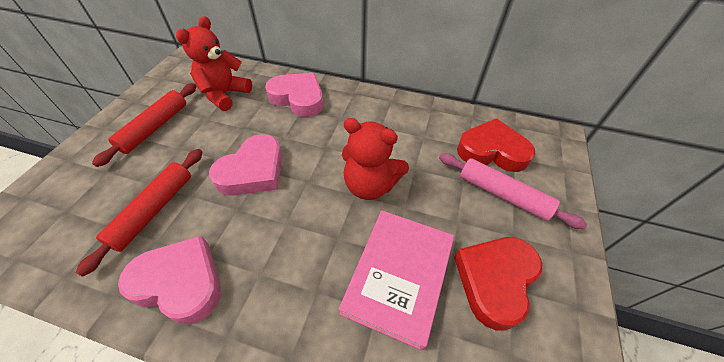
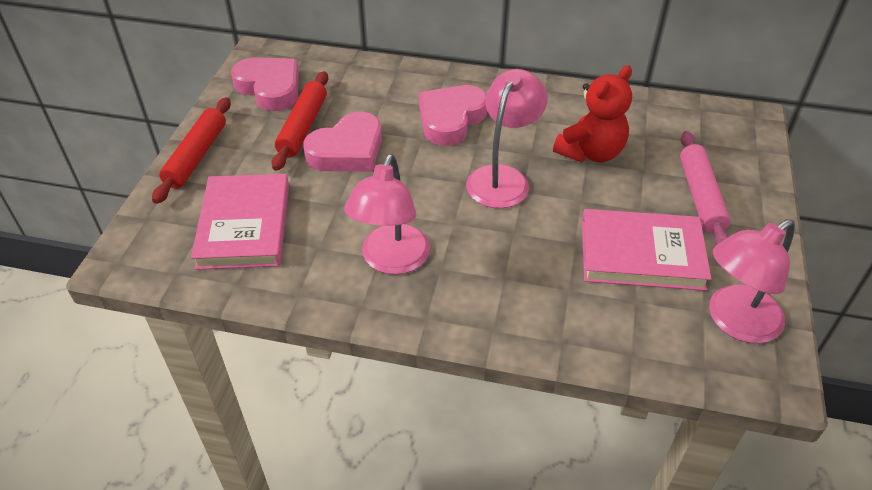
pink book: [339,210,454,350] = 1 -> [191,174,289,270] [582,209,711,291] = 2
pink lamp: none = 0 -> [344,154,430,275] [466,69,548,208] [709,219,795,343] = 3
red heart: [454,237,542,331] [457,118,536,172] = 2 -> none = 0
red teddy bear: [176,16,252,111] [342,118,409,200] = 2 -> [553,65,632,163] = 1

